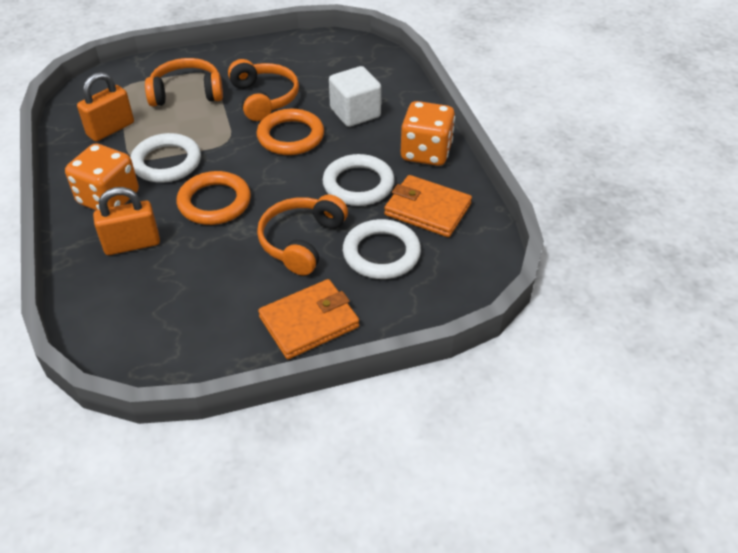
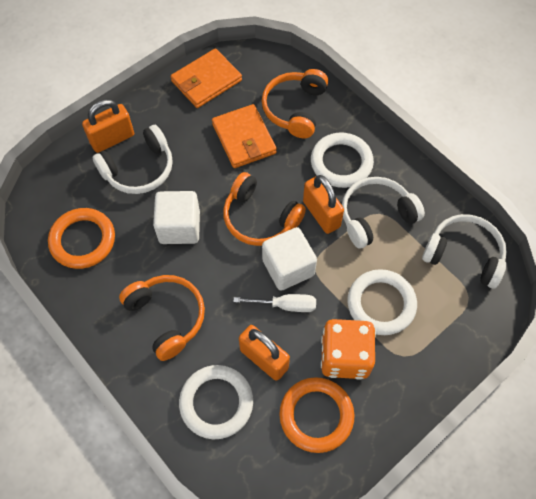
orange dice: [65,143,139,210] [401,101,455,166] = 2 -> [321,319,376,380] = 1
orange padlock: [77,72,134,141] [93,187,160,255] = 2 -> [82,99,134,153] [239,325,290,381] [303,175,344,234] = 3
white cube: [329,66,381,127] = 1 -> [153,191,200,244] [262,227,317,291] = 2
white headphones: none = 0 -> [93,125,173,194] [342,177,425,248] [422,214,507,289] = 3
white screwdriver: none = 0 -> [233,294,316,312] = 1

